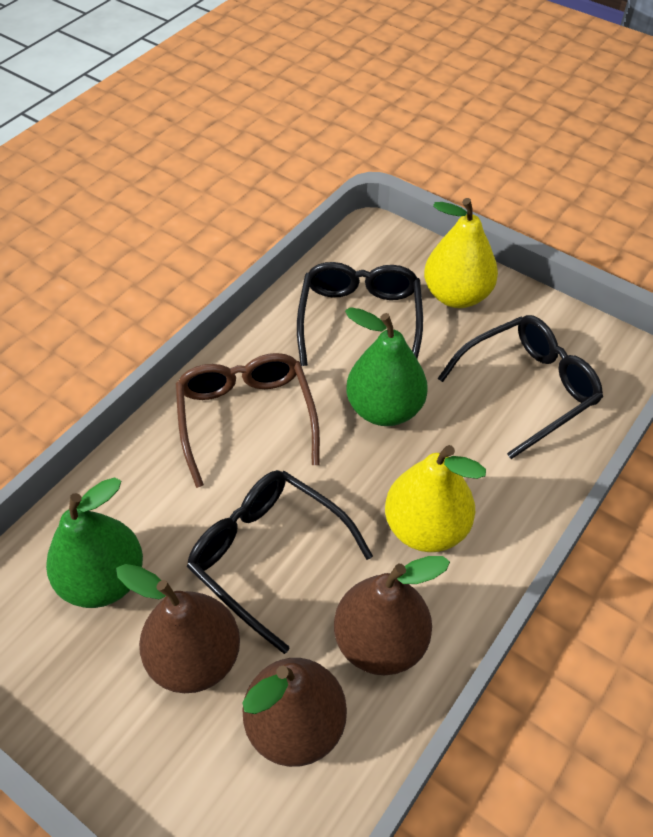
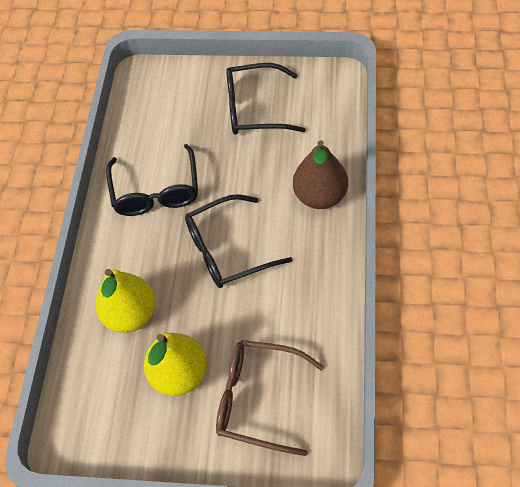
brown pear: [116,564,240,693] [242,658,347,767] [334,556,450,675] = 3 -> [293,140,348,209] = 1
green pear: [46,477,143,608] [345,307,428,426] = 2 -> none = 0

